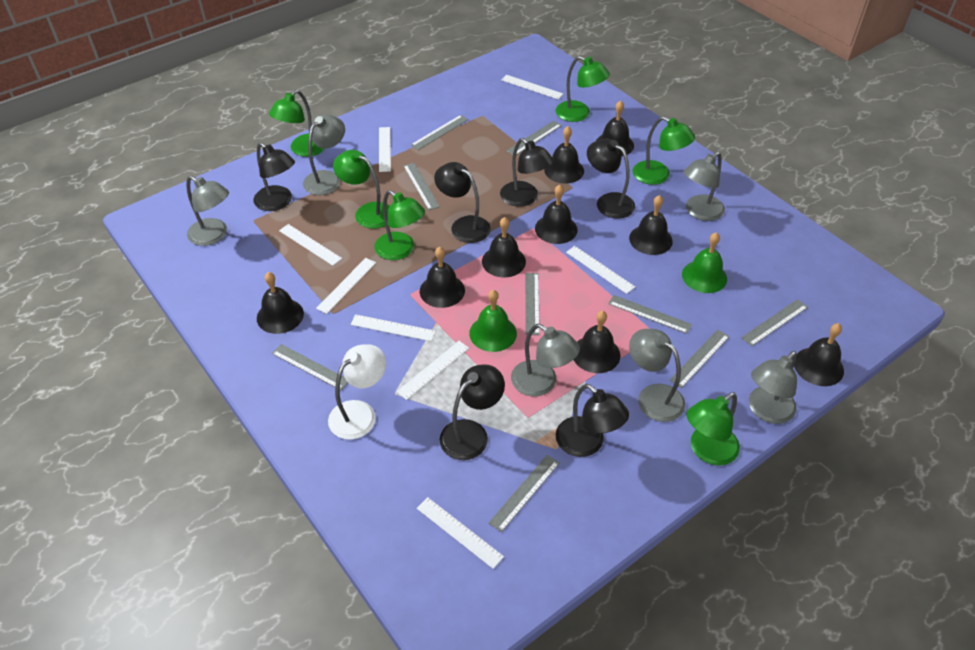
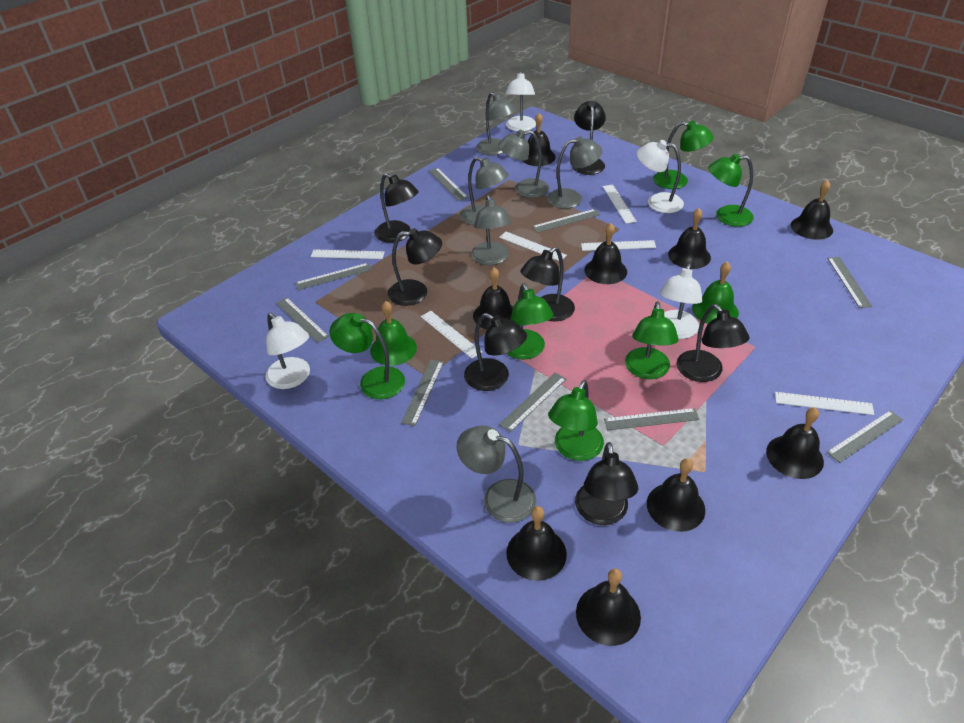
black lamp: [254,142,295,211] [434,162,491,243] [439,364,505,460] [500,138,554,207] [556,384,629,457] [587,139,635,219] = 6 -> [375,173,419,243] [388,228,442,306] [464,313,527,391] [520,247,575,322] [573,101,606,175] [575,442,638,525] [677,304,749,382] = 7
white lamp: [328,344,386,440] = 1 -> [265,313,310,389] [505,70,536,132] [637,140,684,213] [660,263,703,339] = 4
white ruler: [279,224,342,266] [316,258,376,314] [351,314,436,341] [379,127,391,172] [396,341,469,400] [417,497,504,569] [502,75,563,99] [566,246,635,294] = 8 -> [311,250,385,259] [421,311,482,359] [499,232,567,261] [581,240,656,251] [603,185,637,224] [775,392,874,415] = 6

